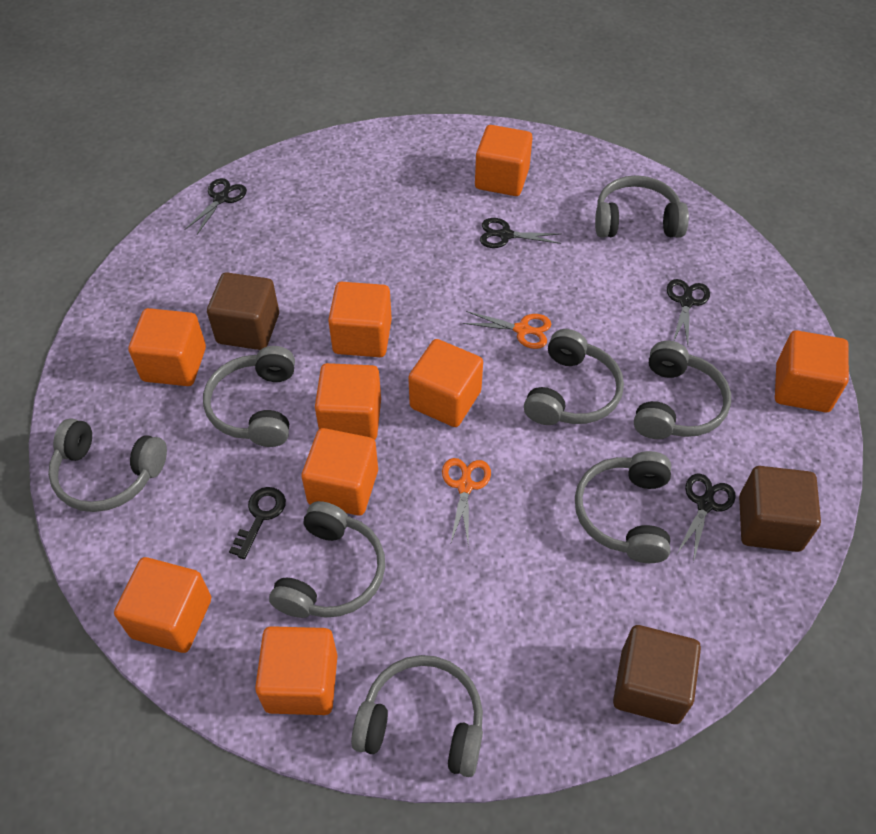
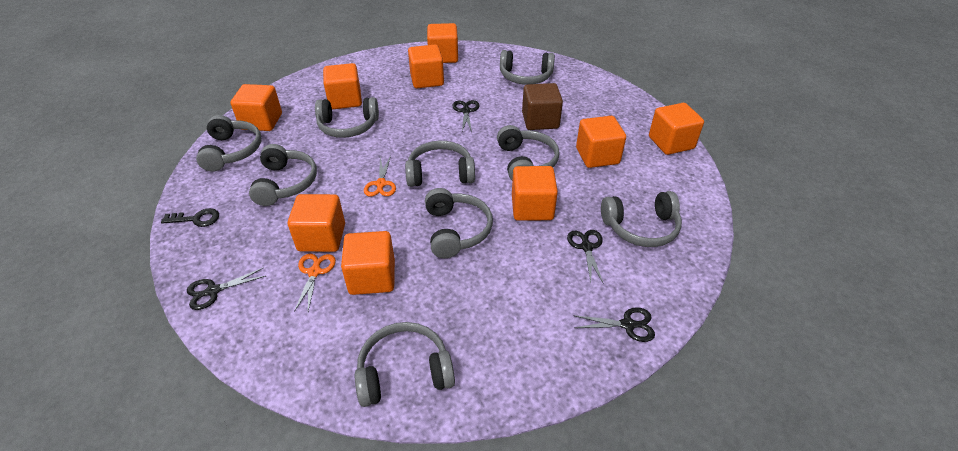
brown cube: [207,272,279,350] [613,625,701,724] [739,466,821,552] = 3 -> [522,83,563,130] = 1
grey headphones: [48,418,167,512] [203,346,295,447] [269,501,385,618] [351,655,483,777] [524,329,624,425] [575,451,671,563] [595,175,689,238] [634,341,731,439] = 8 -> [196,115,261,171] [249,144,317,206] [315,97,379,138] [355,322,455,407] [405,141,475,187] [425,188,493,258] [497,125,560,180] [500,50,555,85] [601,191,682,247] = 9

